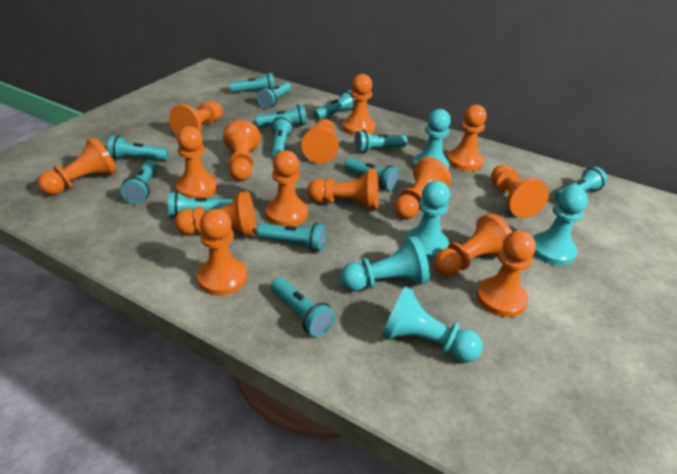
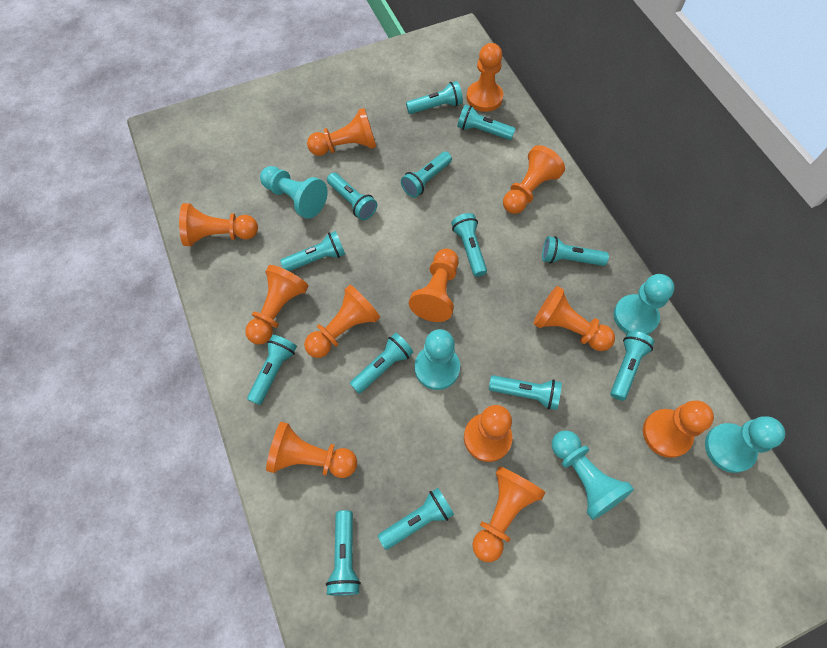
orange pawn: [38,137,116,195] [169,101,223,135] [175,191,256,237] [176,126,217,198] [197,209,247,296] [223,120,260,181] [266,150,308,226] [301,119,339,164] [307,169,378,210] [343,74,376,136] [394,157,452,219] [434,213,512,276] [447,105,487,171] [476,231,536,317] [491,165,549,218] = 15 -> [179,203,258,246] [245,265,309,344] [266,422,357,478] [304,285,380,358] [307,108,376,156] [409,249,459,322] [464,405,512,462] [467,43,503,112] [472,466,546,562] [503,145,565,214] [533,286,615,351] [643,400,714,458] = 12

